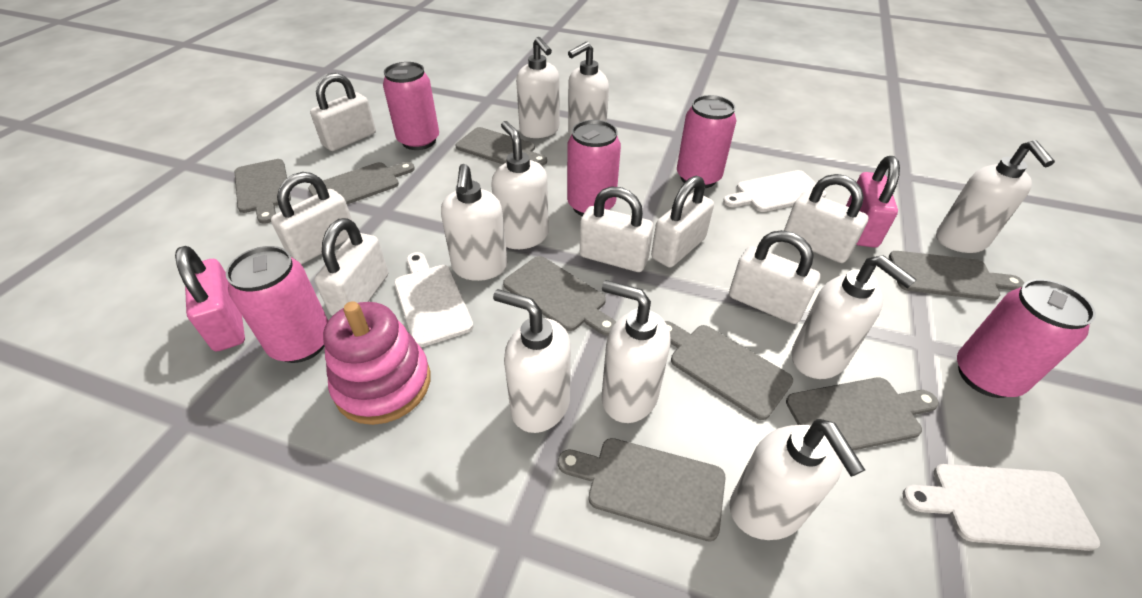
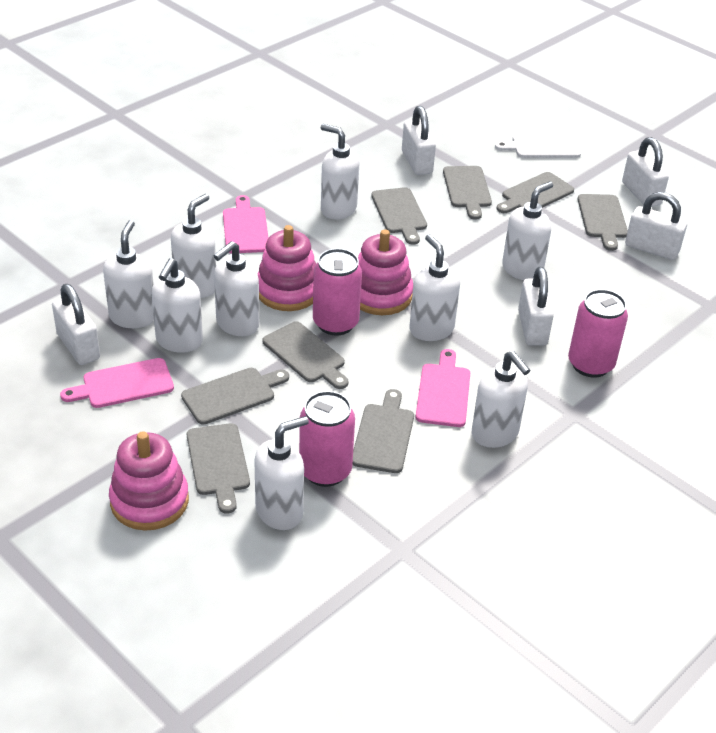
pink can: [226,246,328,363] [383,62,439,150] [567,120,621,216] [677,95,736,188] [957,279,1096,398] = 5 -> [299,391,355,487] [313,248,362,336] [568,289,628,378] = 3
pink cutting board: none = 0 -> [60,358,174,408] [223,195,268,253] [416,349,470,427] = 3
pink padlock: [175,246,245,351] [846,156,900,248] = 2 -> none = 0
pink stacking toy: [323,301,431,425] = 1 -> [109,432,189,531] [258,225,316,311] [358,229,413,315] = 3
white cutting board: [394,252,474,347] [723,170,826,212] [902,464,1100,551] = 3 -> [495,134,581,158] = 1
white padlock: [271,172,352,264] [310,73,376,151] [314,218,388,316] [580,187,653,272] [651,176,714,268] [729,230,820,324] [784,174,869,263] = 7 -> [52,284,100,365] [402,106,436,175] [518,267,554,346] [622,137,669,207] [625,192,687,260] = 5

